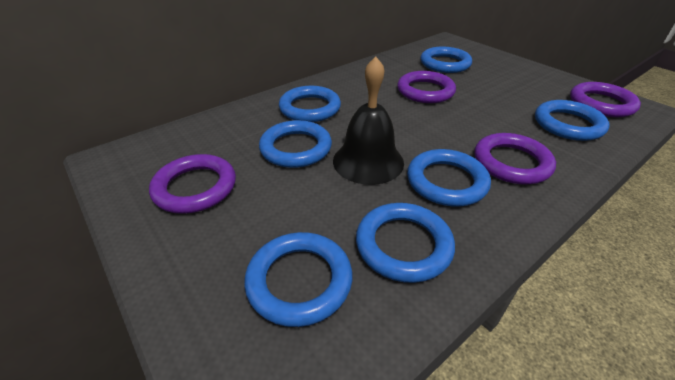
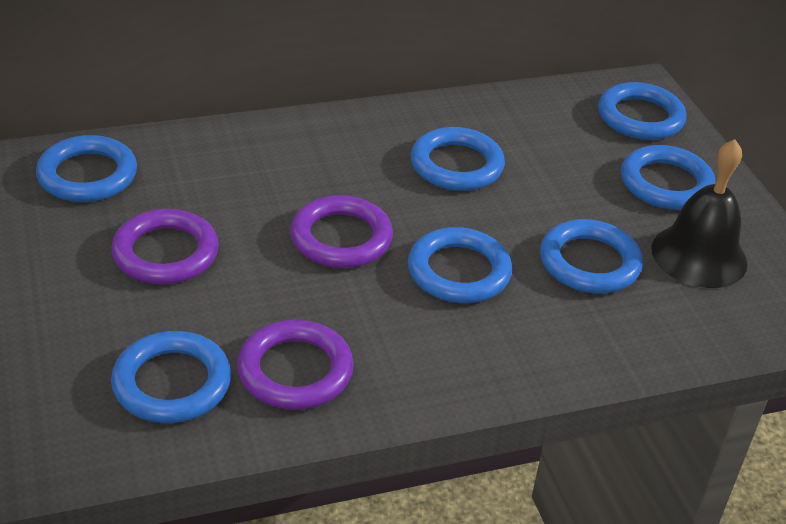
purple ring: [149,154,236,214] [397,71,456,103] [474,133,556,185] [570,82,641,117] = 4 -> [111,209,219,284] [237,320,354,410] [290,195,393,268] = 3

